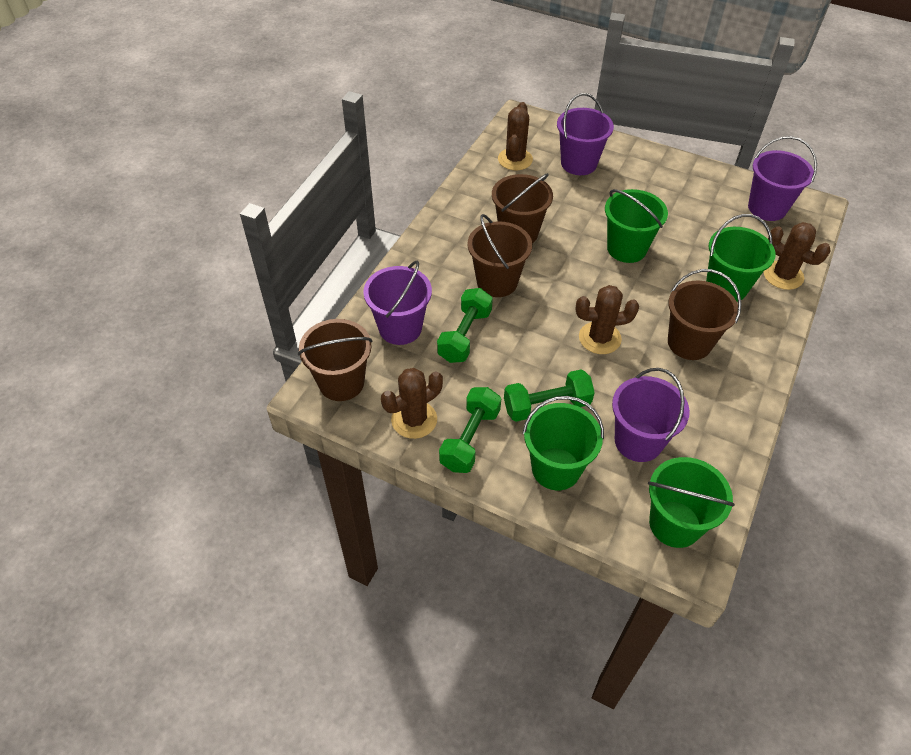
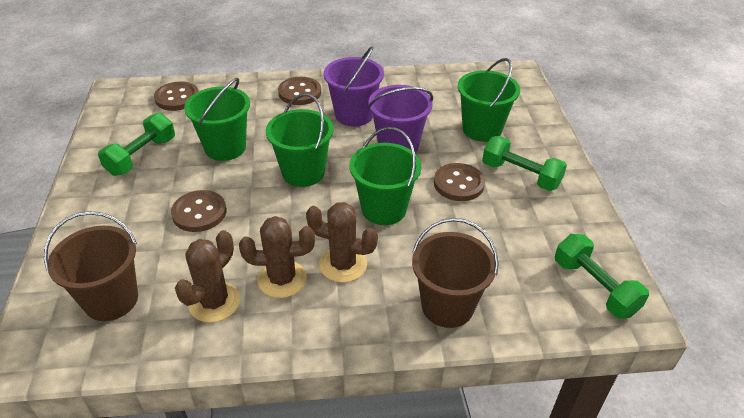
brown bucket: [298,319,372,401] [467,214,532,297] [492,173,553,243] [668,269,741,360] = 4 -> [44,211,138,321] [412,218,499,328] = 2
brown button: none = 0 -> [154,81,199,111] [171,190,226,232] [278,77,321,105] [434,163,485,201] = 4
brown cactus: [381,368,443,439] [498,102,533,170] [576,285,639,354] [764,222,831,290] = 4 -> [175,230,240,323] [239,216,315,298] [306,202,378,283] = 3
purple bucket: [363,261,432,345] [557,93,614,175] [612,368,690,462] [748,136,817,221] = 4 -> [324,46,384,127] [368,85,433,153] = 2

